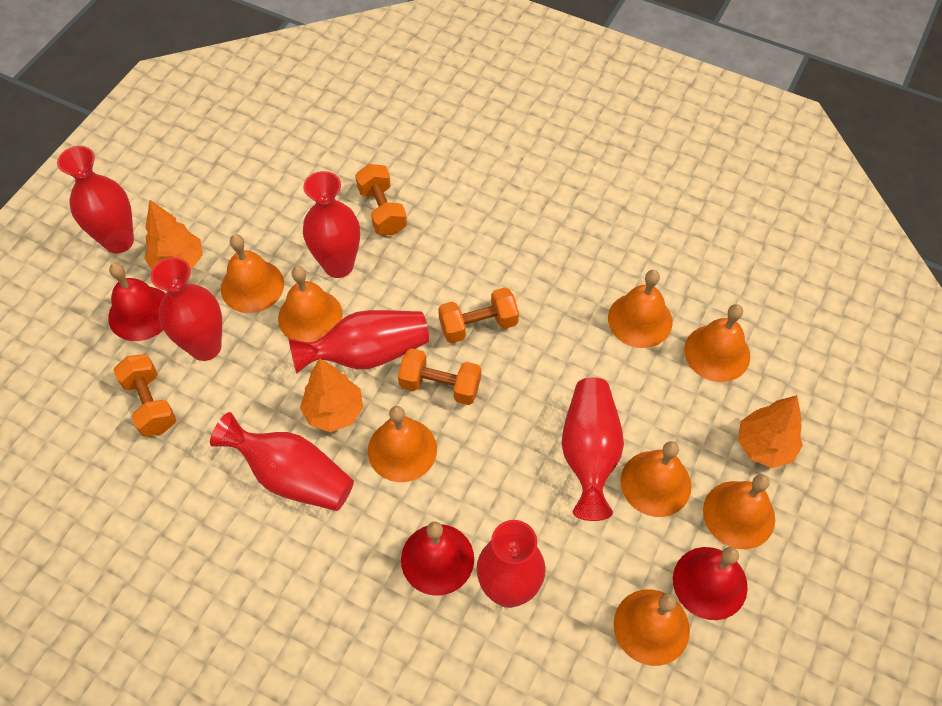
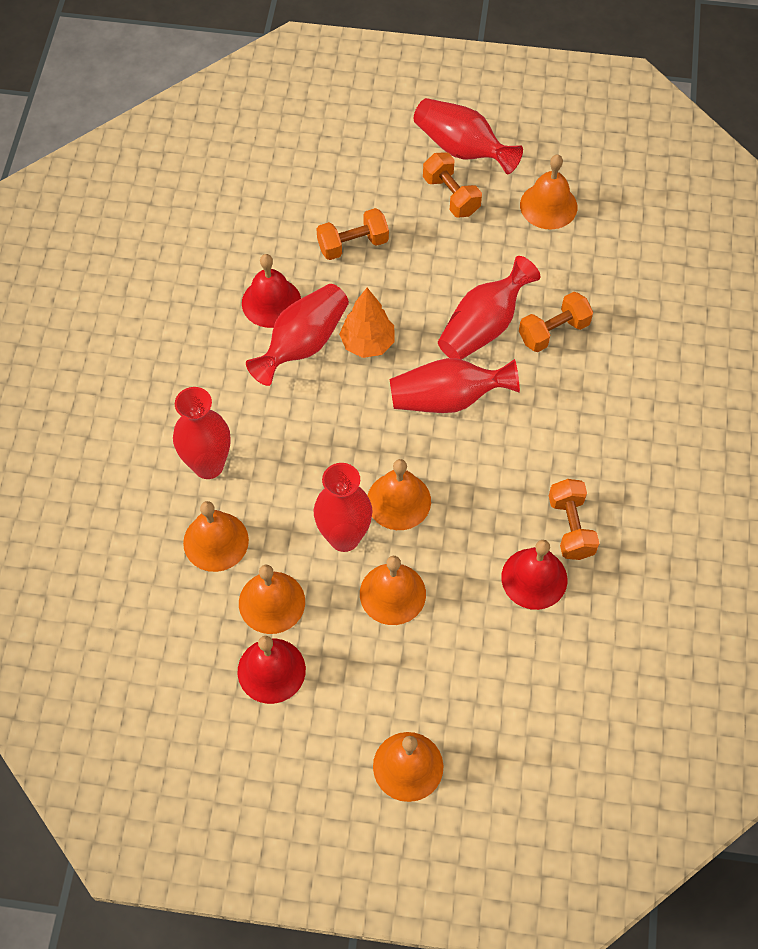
orange bell: [221,234,284,313] [278,266,343,342] [368,406,437,482] [608,270,672,348] [614,589,690,666] [621,441,691,517] [684,304,750,382] [703,474,775,549] = 8 -> [183,501,249,572] [239,565,305,634] [360,556,426,625] [368,459,431,530] [373,732,443,802] [520,155,577,229] = 6
orange tree: [144,200,202,270] [300,358,363,432] [738,395,803,468] = 3 -> [339,288,395,358] = 1
red vase: [57,146,134,253] [151,257,222,361] [210,412,354,511] [289,310,429,373] [303,171,360,278] [477,520,546,608] [561,377,624,521] = 7 -> [173,387,231,479] [246,284,349,386] [313,463,373,552] [390,358,520,413] [414,98,523,174] [438,256,541,360] = 6

